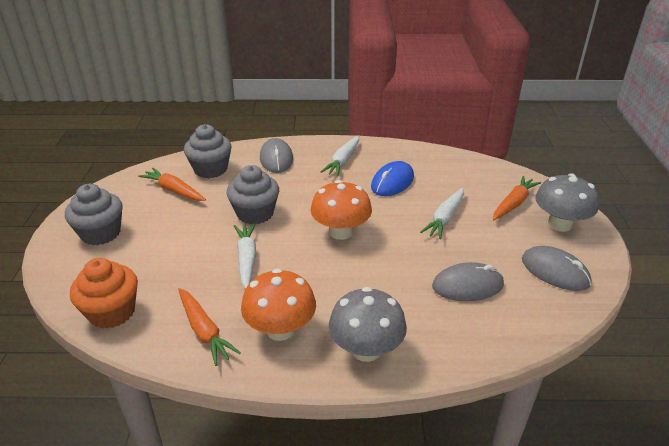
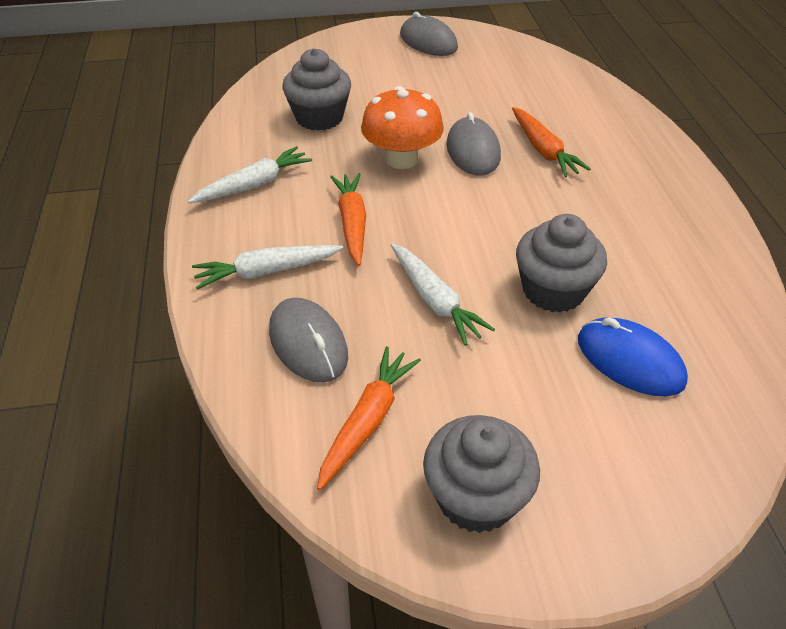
grey mushroom: [329,287,407,362] [535,173,599,232] = 2 -> none = 0
orange cupcake: [70,258,138,329] = 1 -> none = 0
orange mushroom: [241,269,316,341] [311,180,372,240] = 2 -> [361,86,444,169] = 1

